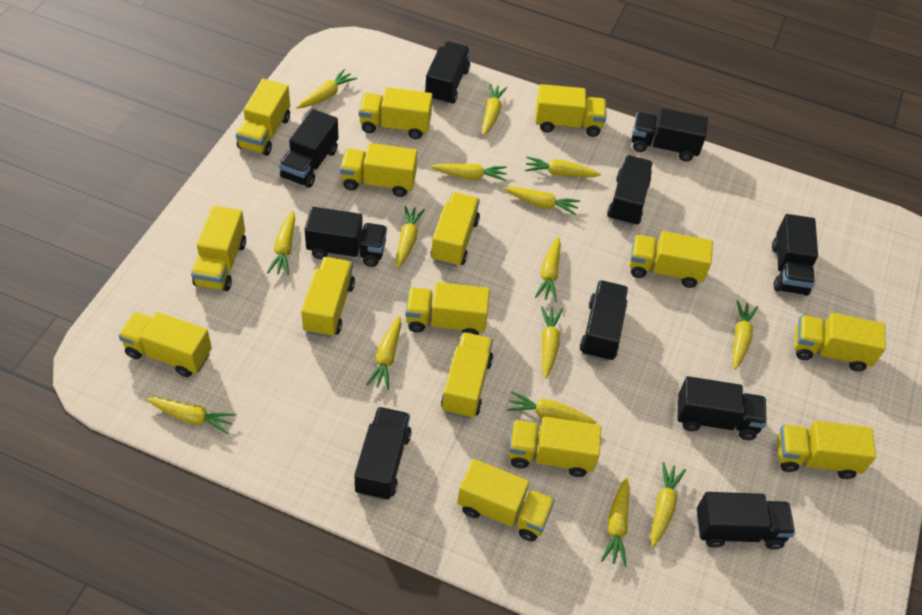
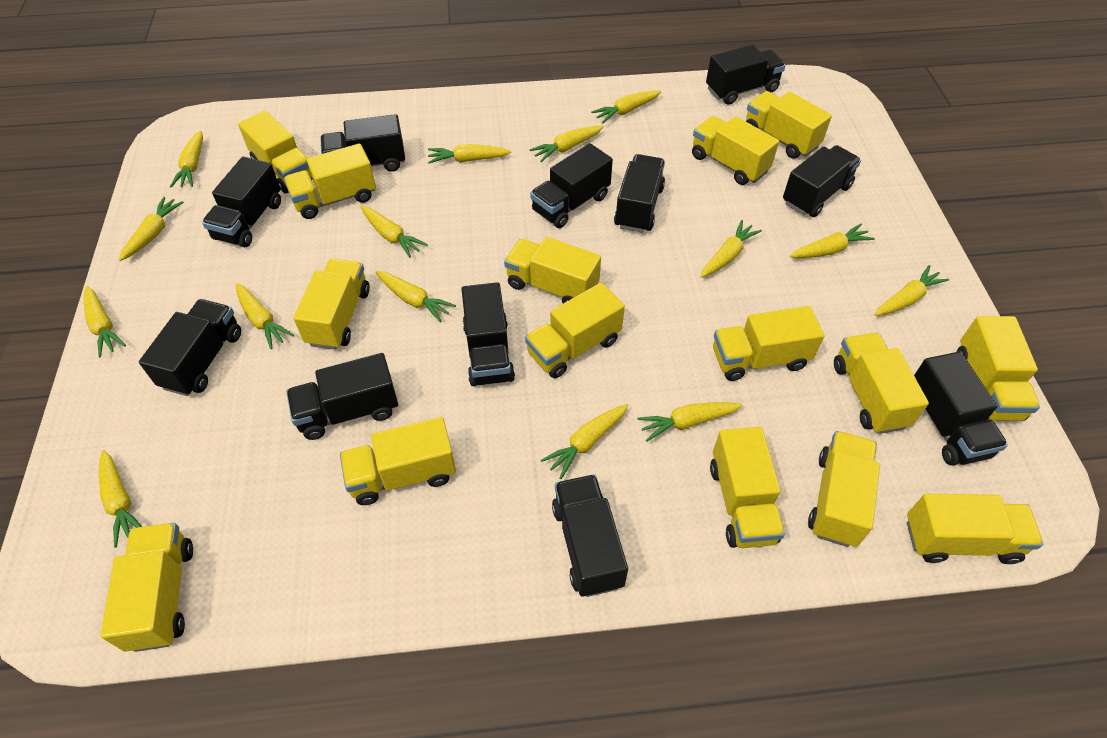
black truck: [279,109,338,188] [305,207,387,267] [354,407,412,500] [425,41,470,105] [580,280,628,361] [607,155,653,226] [632,108,708,162] [677,376,767,440] [697,492,795,550] [772,214,818,296] = 10 -> [139,299,241,396] [202,157,281,248] [286,353,398,440] [320,114,405,172] [462,282,515,386] [530,143,613,228] [552,474,628,597] [614,154,665,233] [706,45,786,105] [783,145,861,217] [914,352,1008,466] = 11

